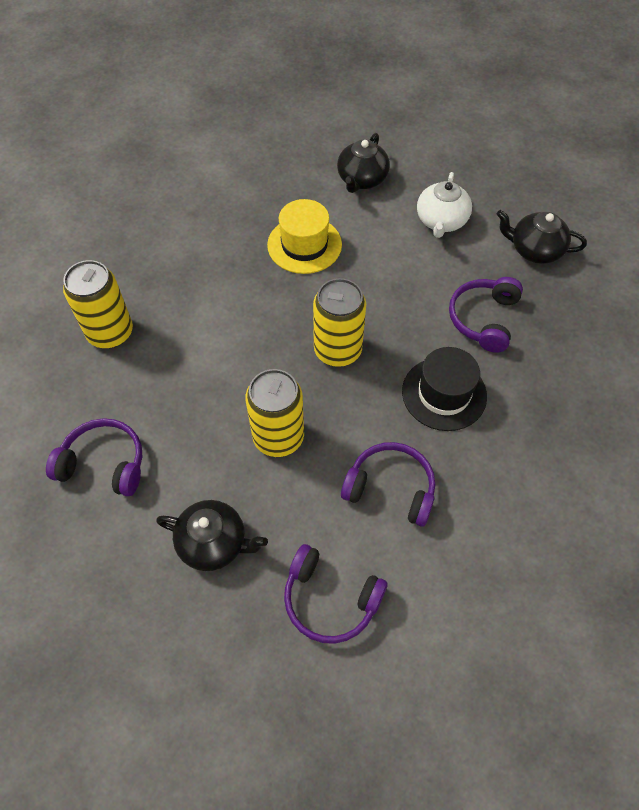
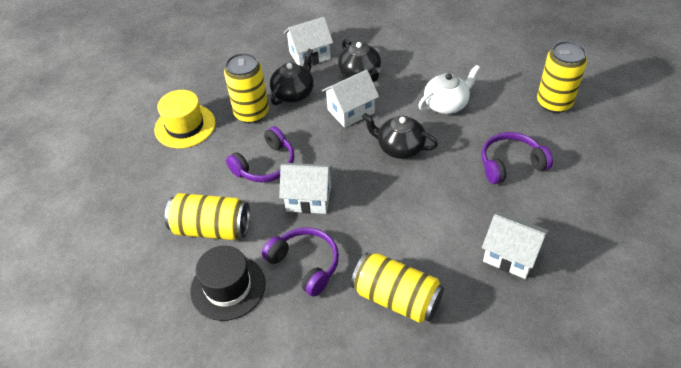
purple headphones: [46,418,142,496] [284,544,387,644] [341,442,435,527] [449,277,523,353] = 4 -> [226,126,294,183] [262,227,339,296] [482,132,553,184] = 3
white house: none = 0 -> [279,163,333,214] [284,17,333,67] [322,70,379,128] [482,212,549,279] = 4
yellow can: [63,260,133,348] [245,369,304,457] [313,278,366,367] = 3 -> [165,193,250,240] [224,53,269,123] [351,253,444,323] [537,41,587,113] = 4

